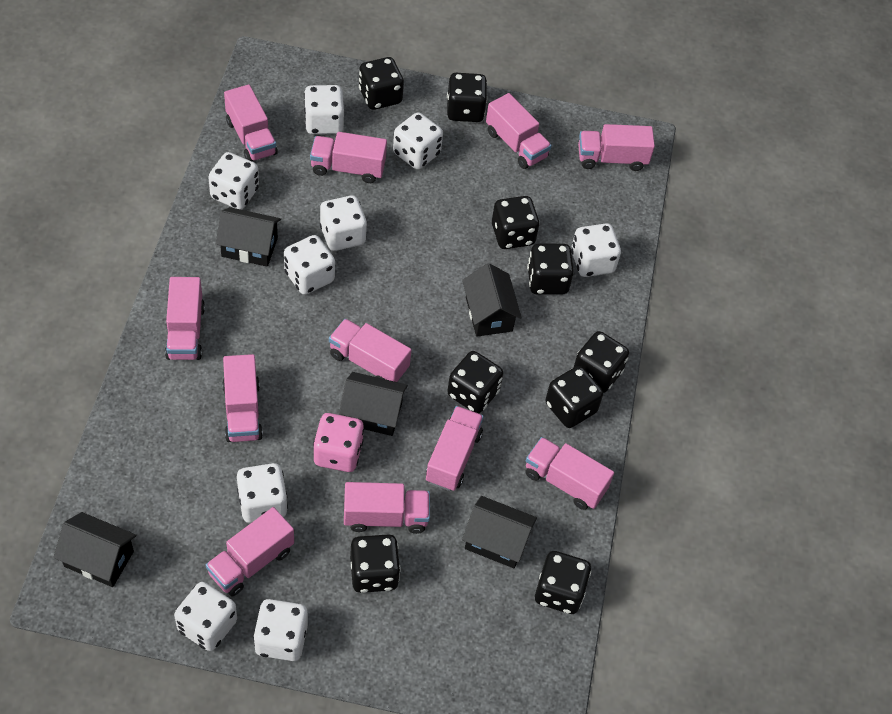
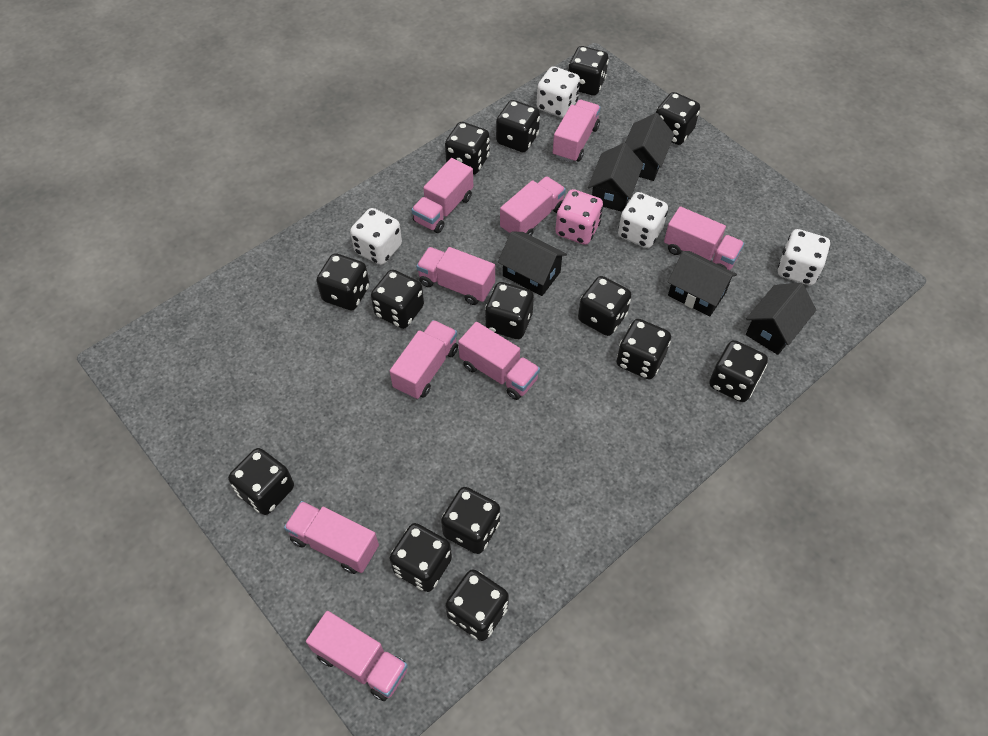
black dice: [350,534,401,593] [359,57,404,110] [447,73,487,122] [447,351,503,413] [492,196,540,249] [527,244,574,294] [535,551,591,614] [545,366,603,428] [574,331,629,393] = 9 -> [228,448,294,515] [316,253,369,310] [371,269,424,329] [390,523,452,592] [441,487,500,554] [445,122,490,175] [445,569,509,641] [485,282,534,339] [496,100,540,152] [568,46,609,96] [578,276,632,336] [617,319,671,379] [656,92,700,145] [709,340,768,402] = 14
pink truck: [165,277,205,360] [206,507,294,596] [222,354,263,442] [224,84,278,161] [310,132,387,183] [329,319,411,382] [344,482,430,534] [426,406,484,491] [486,93,552,169] [525,437,614,510] [578,124,655,171] = 11 -> [284,501,379,574] [306,611,408,701] [390,320,458,399] [411,158,473,233] [416,247,495,305] [458,322,540,400] [500,176,566,236] [553,100,601,163] [664,206,744,270] = 9
white dice: [174,582,237,651] [208,152,259,210] [237,463,288,523] [253,599,308,661] [284,235,335,295] [304,85,344,134] [320,195,367,251] [393,112,443,170] [571,223,621,277] = 9 -> [350,208,402,265] [537,66,580,118] [618,192,668,248] [778,229,830,285] = 4

